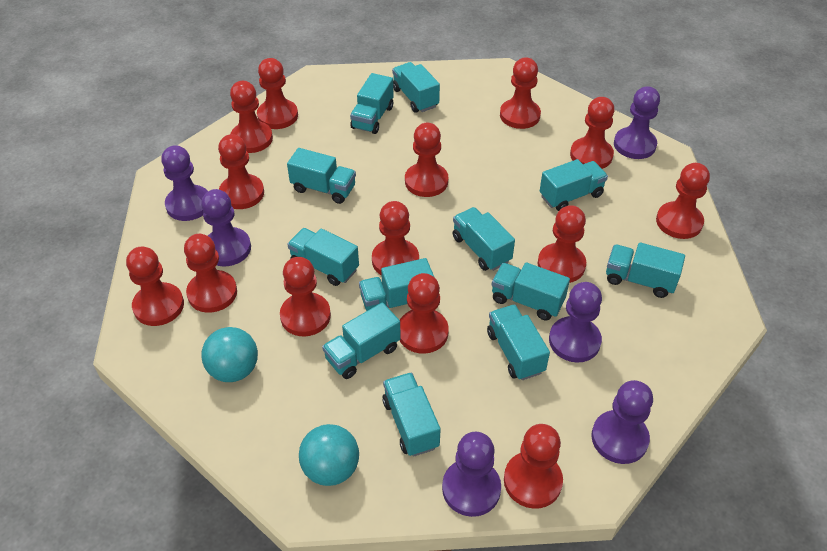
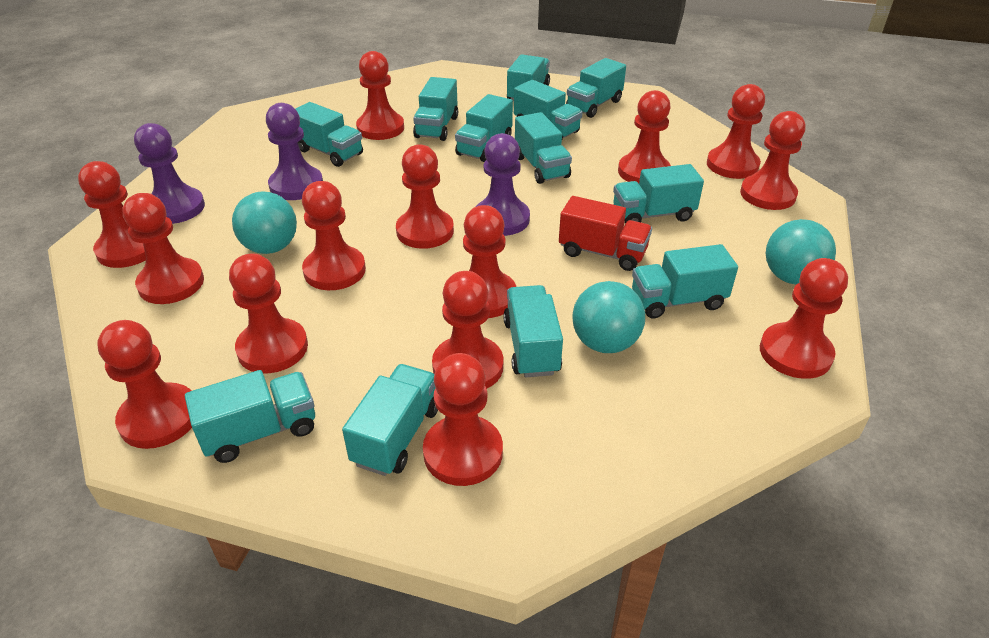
purple pawn: [161,145,208,221] [201,189,251,267] [442,432,501,517] [549,282,602,363] [591,380,653,464] [614,86,660,159] = 6 -> [134,123,205,224] [266,103,323,200] [476,133,530,236] = 3
red truck: none = 0 -> [559,196,652,271] = 1
turquoise ball: [201,327,258,382] [299,424,359,486] = 2 -> [232,191,297,254] [572,281,645,353] [766,219,836,284] = 3

